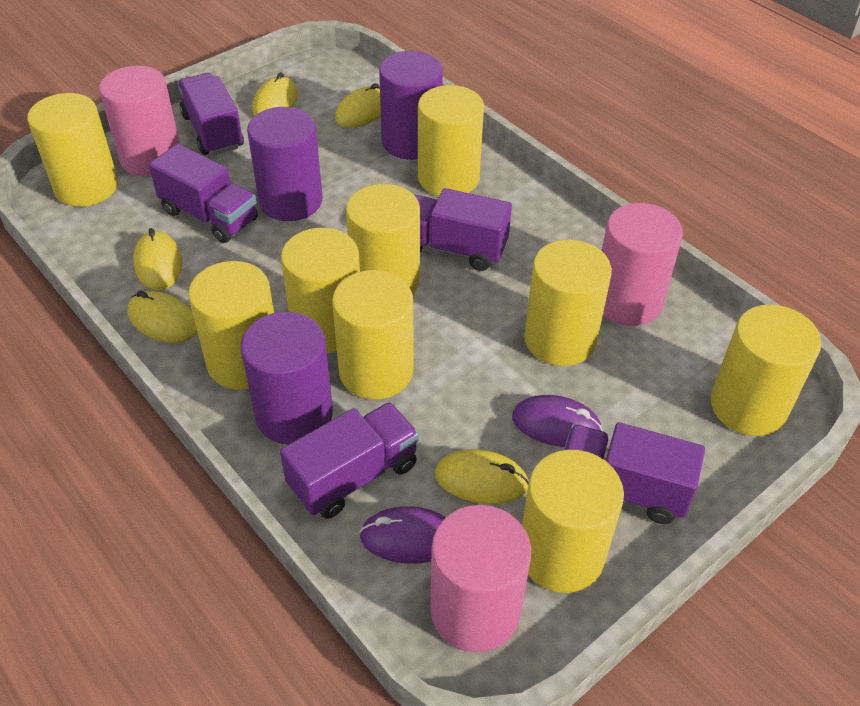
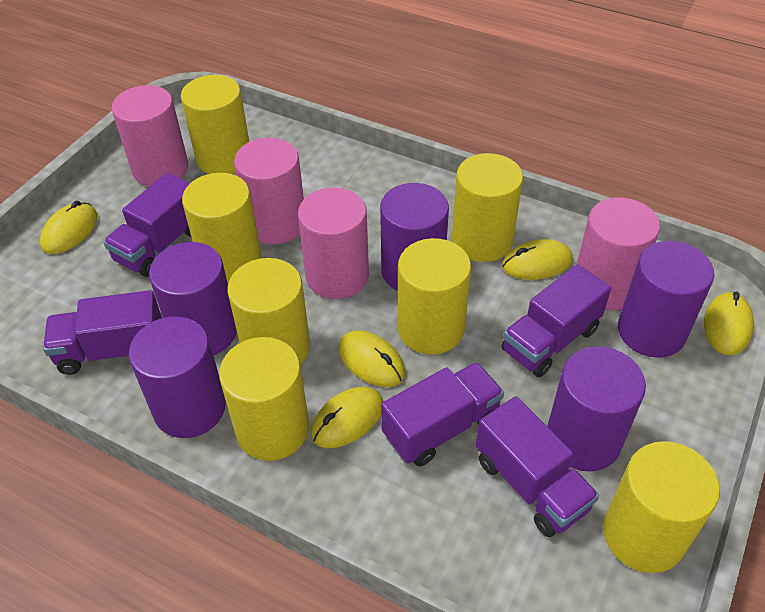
pink cylinder: [99,66,180,176] [430,505,531,652] [602,203,683,326] = 3 -> [112,85,188,186] [234,138,304,244] [298,187,369,299] [577,197,660,310] = 4
purple cylinder: [240,312,333,445] [247,107,323,221] [379,51,443,160] = 3 -> [129,316,226,438] [149,242,237,355] [380,183,449,291] [547,346,646,471] [618,241,714,358] = 5
purple mouse: [359,506,446,564] [512,395,603,447] = 2 -> none = 0
yellow cylinder: [27,93,118,207] [189,261,274,390] [281,228,360,353] [332,270,414,400] [346,184,420,295] [418,85,484,196] [522,450,624,593] [524,240,612,366] [711,304,821,436] = 9 -> [181,75,249,174] [182,173,261,283] [219,337,309,461] [227,258,310,365] [398,238,471,355] [452,153,523,262] [603,441,720,573] = 7

